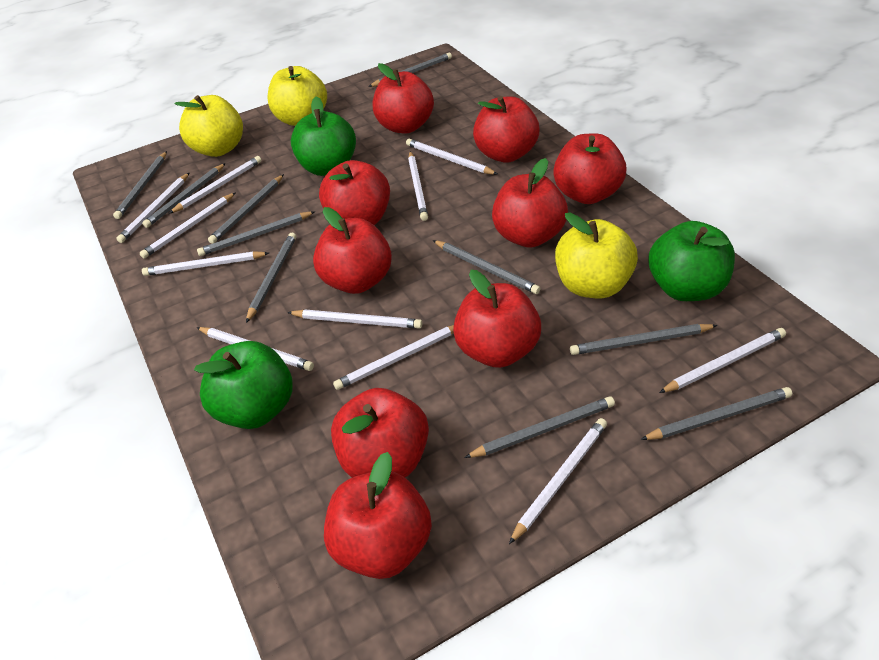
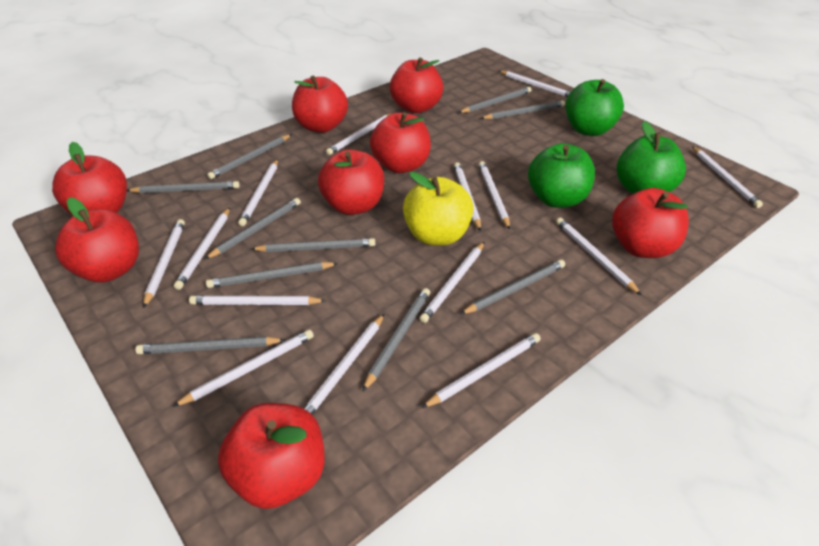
red apple: [313,207,392,294] [319,160,390,225] [324,452,432,579] [331,388,429,478] [373,63,434,134] [453,270,541,368] [473,96,539,163] [492,158,568,248] [553,133,627,204] = 9 -> [52,142,127,215] [55,197,139,282] [218,403,325,509] [292,76,348,133] [318,149,384,215] [370,112,431,173] [390,57,443,113] [612,188,689,258] = 8
white pencil: [116,173,189,243] [140,193,235,259] [142,251,269,276] [169,156,262,214] [196,327,314,371] [287,309,422,329] [333,325,454,390] [406,139,497,175] [408,151,428,221] [509,418,607,544] [659,328,786,393] = 11 -> [143,219,185,308] [173,330,314,407] [174,207,230,290] [189,296,326,305] [238,159,278,226] [303,314,384,415] [326,113,392,155] [419,242,484,323] [422,333,541,408] [454,162,481,231] [478,161,510,230] [499,71,571,97] [556,218,641,295] [692,146,763,208] = 14
yellow apple: [175,95,243,157] [267,66,327,126] [555,213,638,298] = 3 -> [403,172,474,246] = 1

